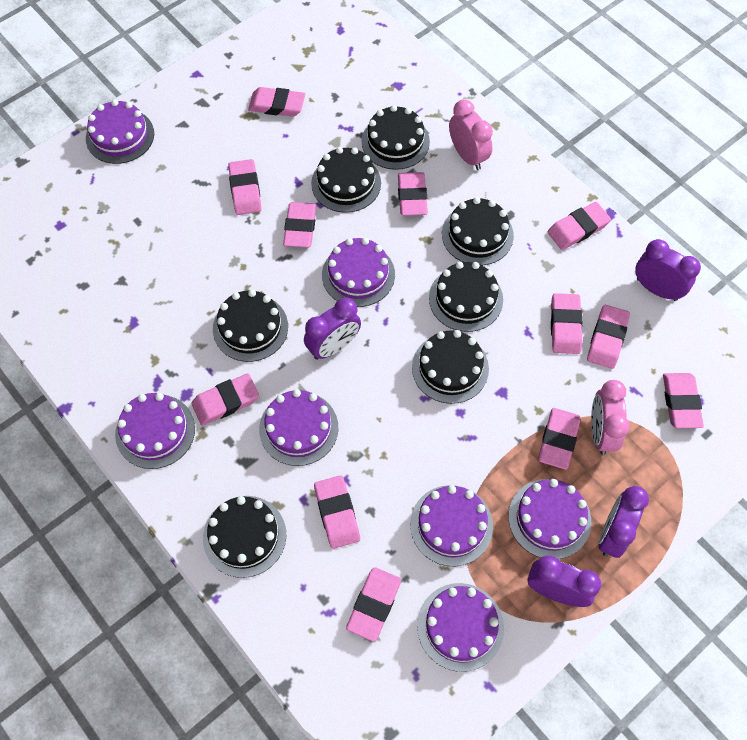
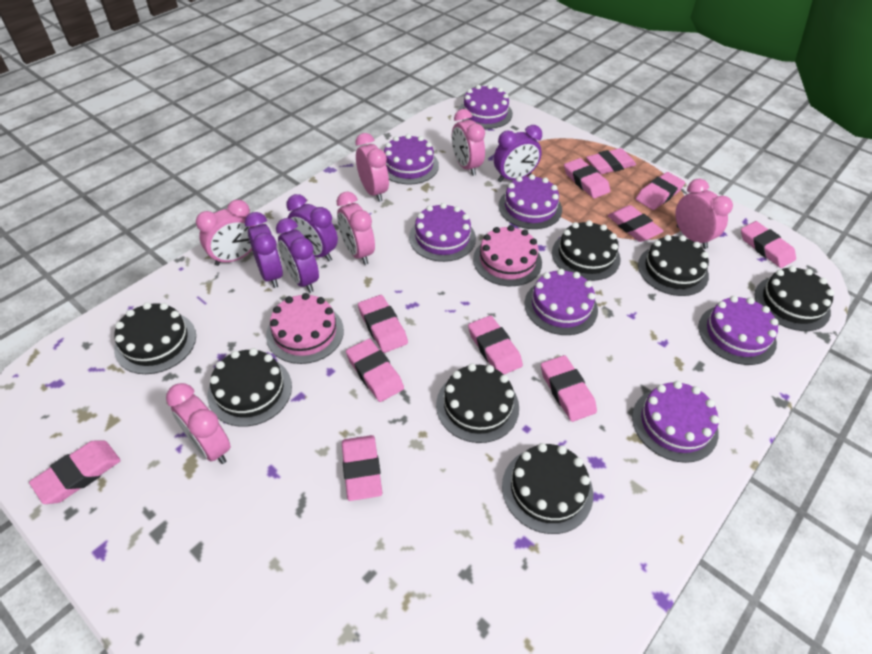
pink cake: none = 0 -> [266,293,344,364] [473,225,542,286] = 2
pink clock: [449,99,493,170] [591,380,630,455] = 2 -> [166,383,231,464] [196,200,256,266] [337,192,375,265] [355,133,389,202] [452,109,485,176] [675,179,733,249] = 6
pink eraser: [192,373,259,426] [228,159,262,215] [248,87,305,117] [283,202,316,248] [314,475,360,549] [346,567,401,642] [398,172,428,216] [538,408,580,470] [548,202,611,250] [551,293,583,354] [587,305,630,369] [663,373,704,428] = 12 -> [29,441,121,504] [342,435,382,501] [346,339,404,402] [358,295,408,353] [468,315,523,375] [541,355,597,422] [564,158,610,199] [586,148,636,174] [608,205,663,242] [636,172,685,210] [741,221,796,268] = 11

